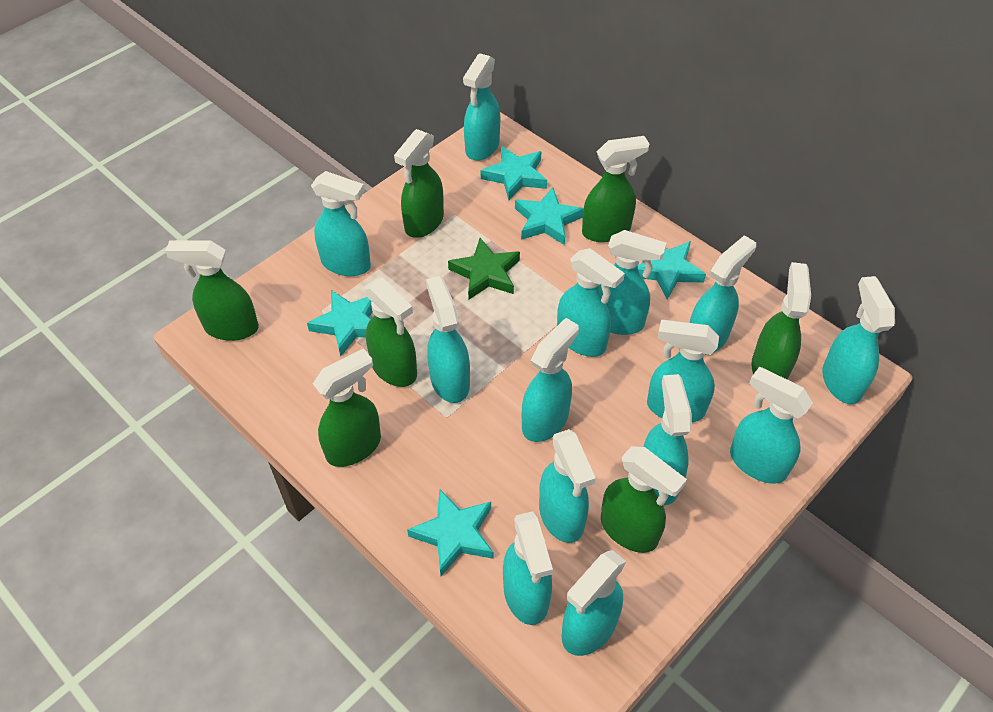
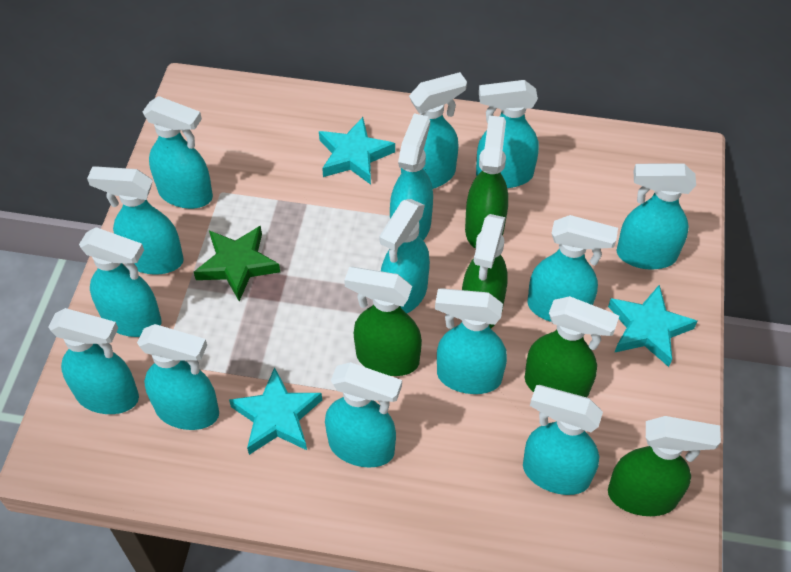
green spray bottle: [165,240,259,341] [313,348,381,467] [365,277,417,387] [394,129,444,238] [582,136,649,242] [601,446,687,553] [751,262,811,379] = 7 -> [344,267,422,376] [462,214,508,328] [465,116,508,249] [525,296,619,397] [608,416,721,516] = 5
turquoise star: [307,290,373,356] [407,488,493,576] [481,146,547,200] [515,187,584,245] [638,241,706,300] = 5 -> [229,367,322,455] [319,117,395,185] [608,285,697,367] = 3

